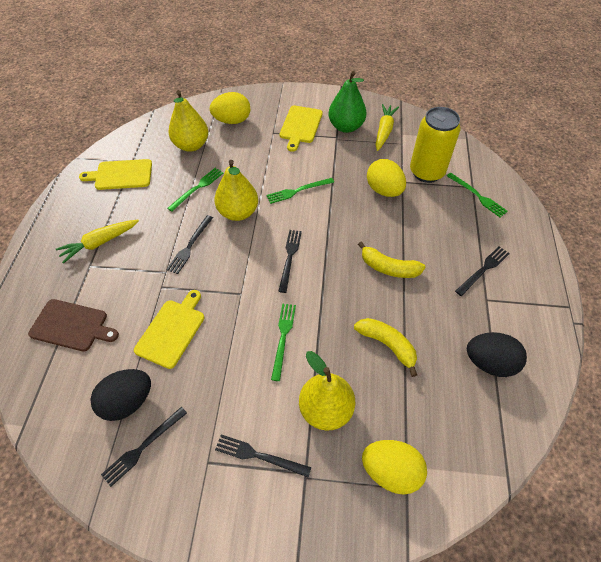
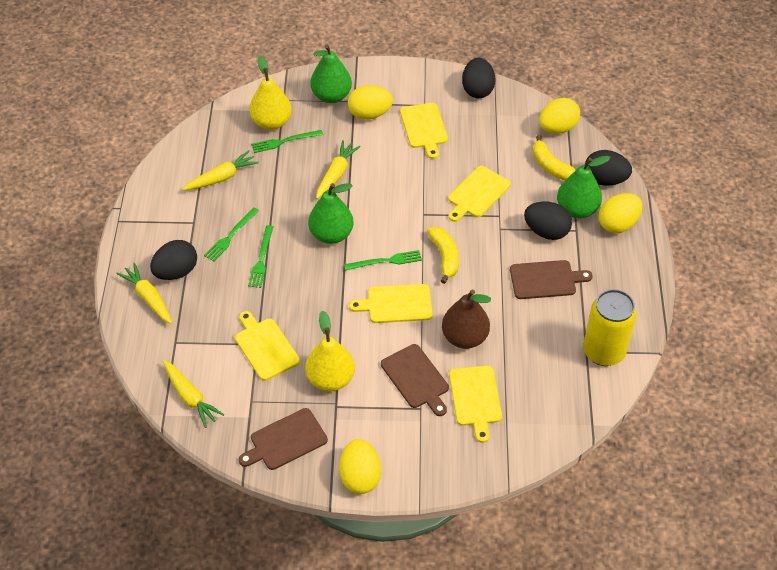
black egg: [91,369,151,421] [467,332,527,377] = 2 -> [150,240,197,280] [462,58,495,98] [524,202,572,240] [585,150,632,186] = 4
black fork: [101,407,187,487] [166,215,213,274] [215,435,311,478] [278,230,302,293] [455,246,510,296] = 5 -> none = 0
brown cutting board: [28,299,119,352] = 1 -> [239,408,328,470] [381,344,449,416] [510,260,593,299] = 3
brown pear: none = 0 -> [442,290,491,349] = 1
green pear: [328,71,367,133] = 1 -> [308,183,354,244] [310,44,352,103] [557,156,610,219] = 3
yellow carrot: [55,220,139,264] [375,104,399,151] = 2 -> [116,263,172,324] [163,360,224,428] [183,151,259,190] [316,140,361,199] = 4
yellow cutting board: [79,159,152,190] [134,290,204,369] [280,105,323,152] = 3 -> [235,311,300,381] [349,284,432,323] [400,103,448,159] [448,166,511,222] [449,366,502,443] = 5
yellow egg: [210,92,250,124] [362,440,427,495] [367,159,406,197] = 3 -> [339,439,381,494] [348,85,393,120] [539,98,580,134] [599,193,642,233] = 4
yellow pear: [168,90,208,152] [214,160,258,221] [299,351,355,431] = 3 -> [249,55,292,130] [305,311,355,391] = 2

